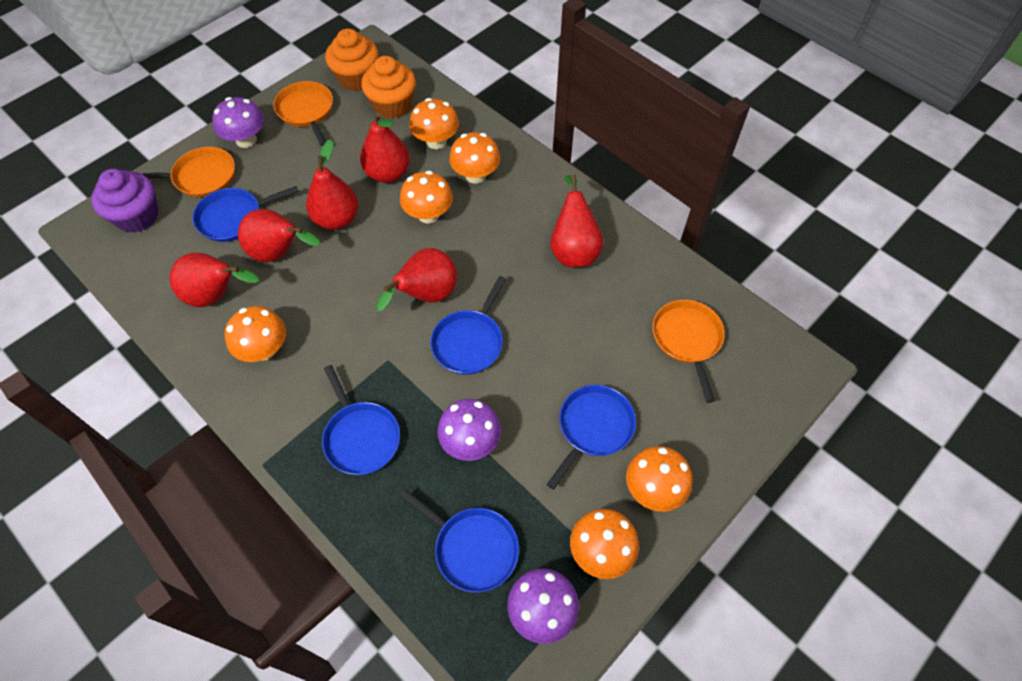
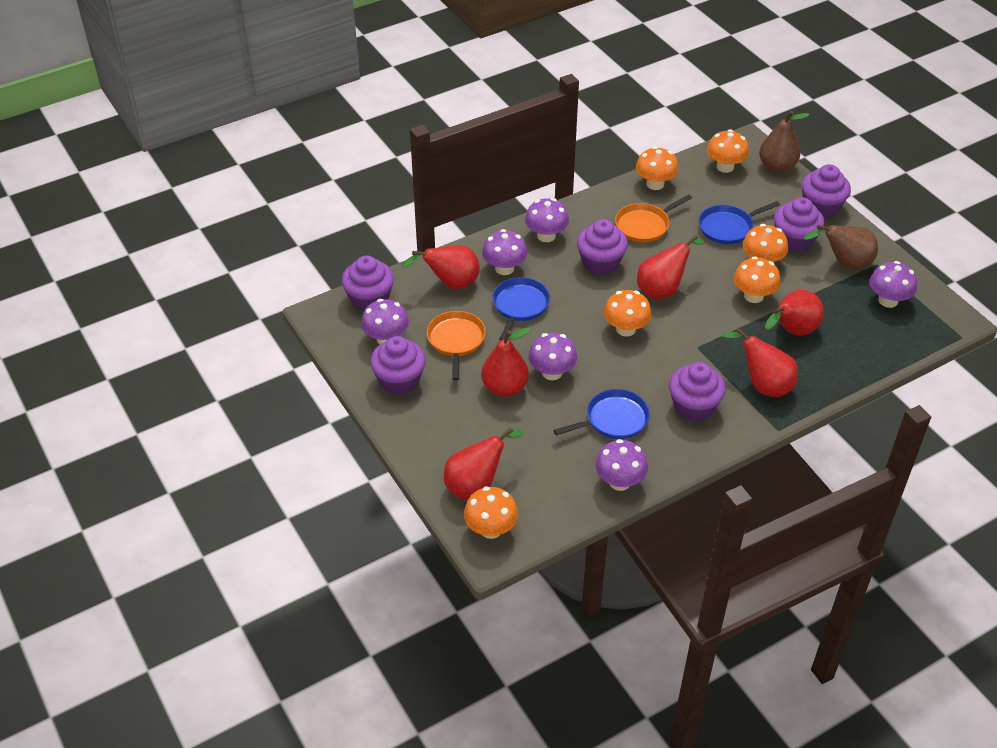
blue pan: [193,186,298,242] [322,365,400,475] [401,490,519,593] [430,276,506,375] [547,385,636,490] = 5 -> [492,277,550,340] [553,389,650,439] [698,201,780,244] = 3
brown pear: none = 0 -> [759,111,809,173] [803,225,878,270] = 2
orange cupcake: [325,28,379,91] [361,56,416,119] = 2 -> none = 0
orange pan: [142,147,235,197] [273,81,333,146] [652,300,725,403] = 3 -> [427,311,486,380] [615,195,692,243] = 2
purple cupcake: [91,169,158,233] = 1 -> [342,256,394,312] [370,336,426,395] [577,219,628,275] [669,362,726,422] [774,197,824,253] [801,164,851,219] = 6
purple mushroom: [212,97,264,148] [438,399,501,461] [507,568,579,644] = 3 -> [361,299,409,344] [482,229,527,275] [525,198,569,242] [528,333,577,380] [595,439,648,491] [869,261,917,308] = 6

